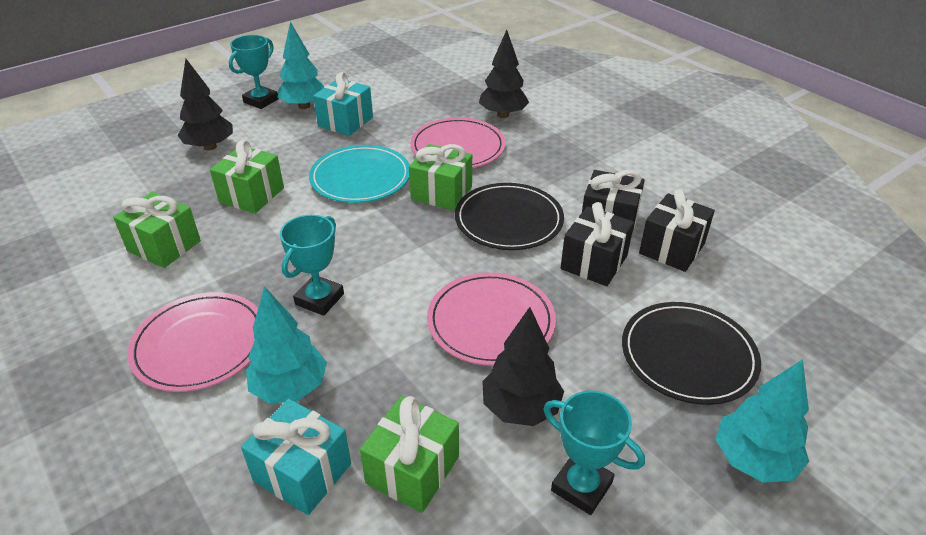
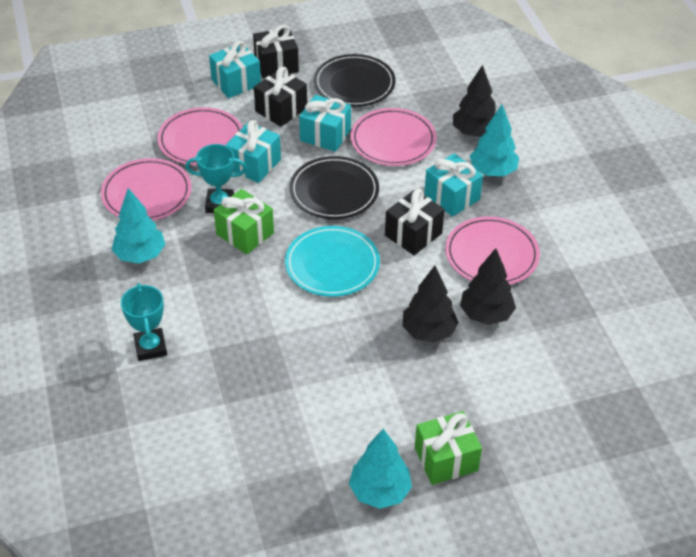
green gift: [113,192,201,268] [210,140,284,214] [360,396,459,513] [409,144,472,211] = 4 -> [214,189,274,254] [415,411,482,485] = 2
pink plate: [127,292,258,392] [410,118,506,168] [427,272,556,366] = 3 -> [101,158,191,221] [157,107,243,165] [351,108,437,166] [445,216,540,285] = 4
turquoise gift: [241,399,351,515] [313,72,373,136] = 2 -> [209,41,261,98] [225,120,281,183] [299,95,351,152] [424,153,483,217] = 4
turquoise trophy: [229,35,279,109] [280,215,344,316] [543,390,645,515] = 3 -> [121,283,167,361] [186,144,247,213] = 2

